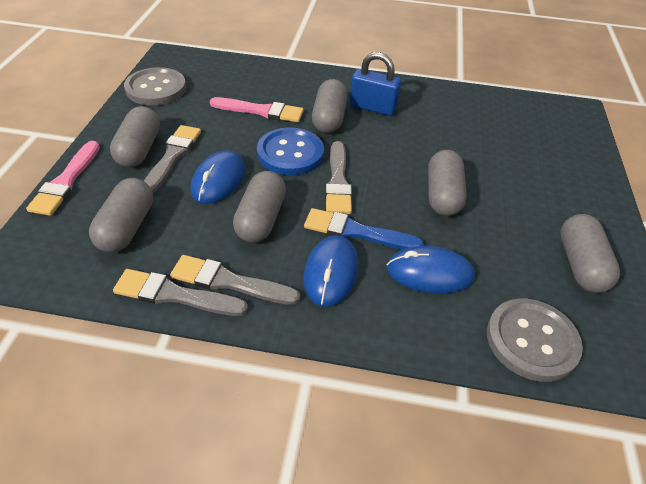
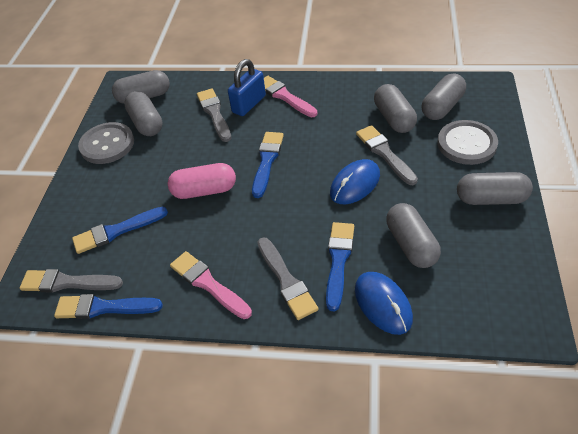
blue brush: [304,208,424,250] = 1 -> [54,294,163,319] [72,207,168,254] [252,132,284,198] [326,222,354,312] = 4
blue button: [257,127,324,175] = 1 -> none = 0
blue mouse: [190,150,245,204] [304,235,359,307] [386,246,475,293] = 3 -> [330,159,380,204] [355,272,413,335] = 2
pink capsule: none = 0 -> [168,163,236,199] = 1

